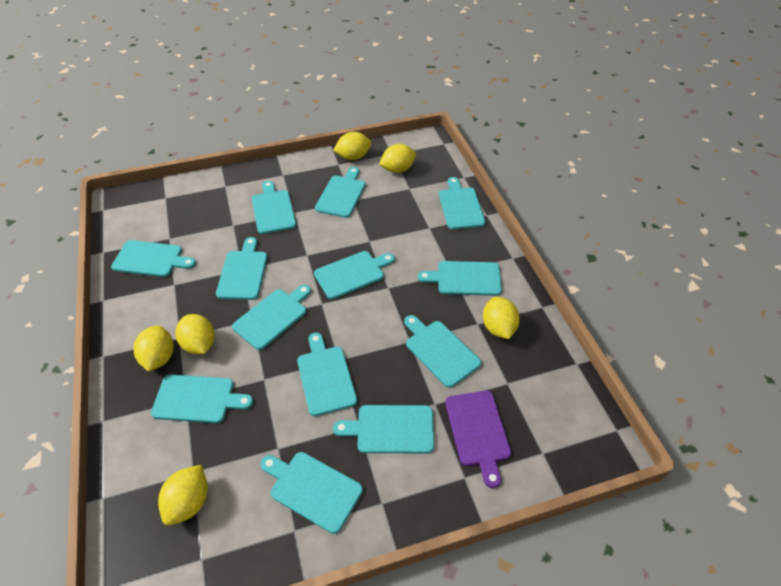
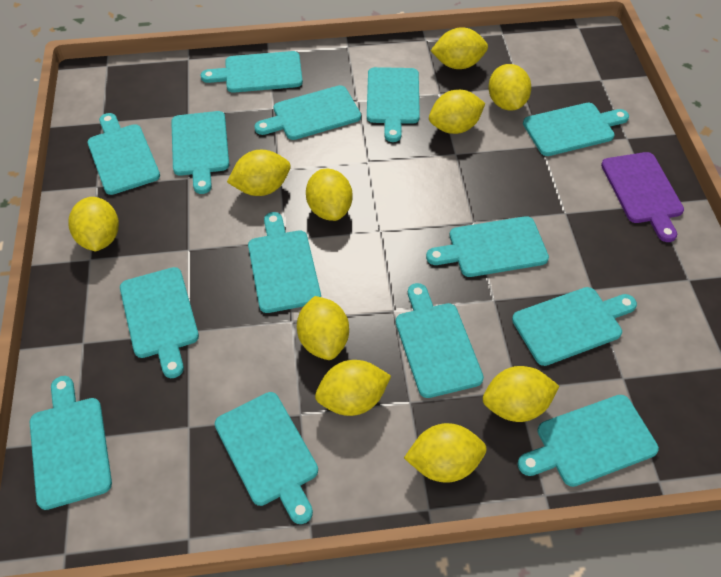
turquoise cutting board: [111,240,196,277] [151,375,253,423] [216,237,267,300] [232,285,311,350] [252,181,296,234] [261,452,363,534] [297,333,357,416] [314,251,395,299] [315,167,366,218] [333,405,434,453] [404,315,481,388] [418,261,502,296] [439,177,486,229] = 13 -> [30,376,112,510] [87,113,160,195] [120,267,199,378] [171,111,229,194] [201,51,303,93] [215,392,318,524] [248,212,321,313] [254,85,361,140] [367,67,420,142] [396,283,484,398] [426,216,549,277] [512,287,637,366] [518,395,659,487] [523,103,629,156] = 14
yellow lemon: [133,325,174,372] [158,465,208,525] [176,314,215,354] [333,132,371,160] [379,144,416,173] [483,297,520,339] = 6 -> [68,197,119,251] [227,150,291,196] [297,296,349,360] [306,169,352,221] [315,360,391,416] [404,423,487,483] [429,90,485,134] [431,27,488,69] [483,366,559,422] [488,64,531,111] = 10

